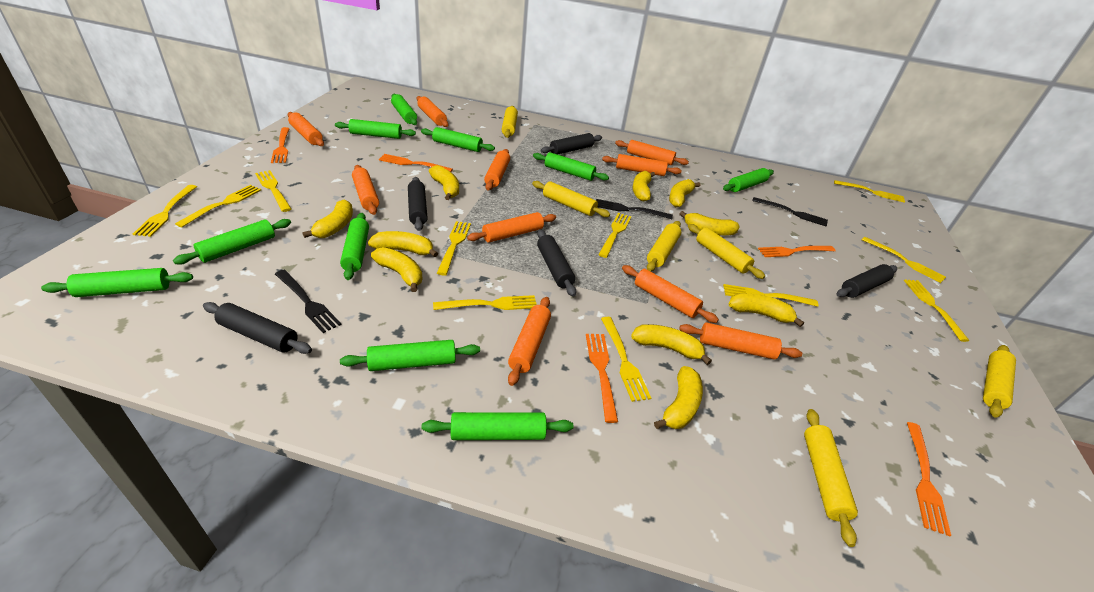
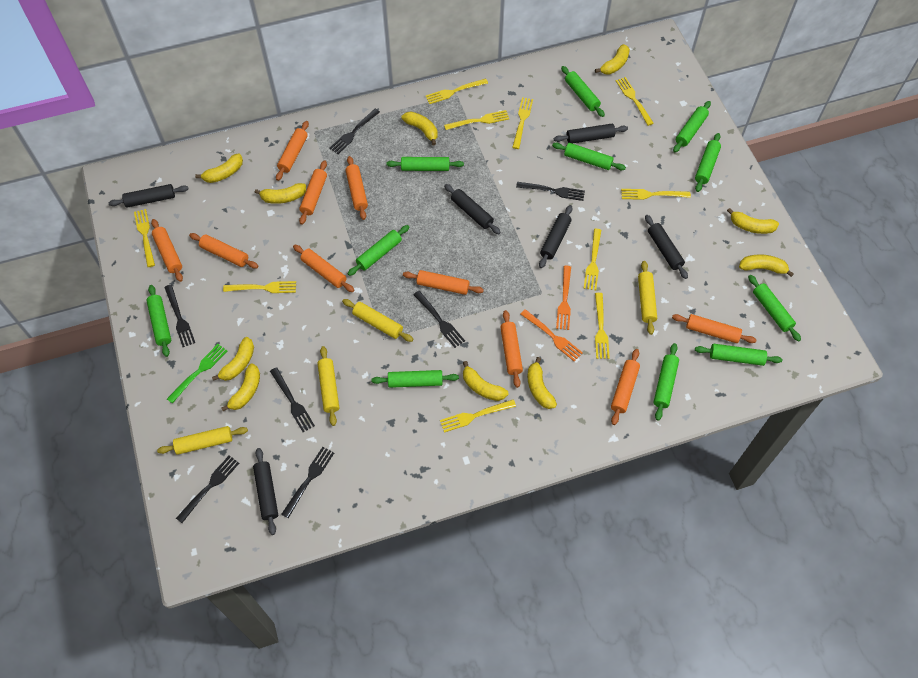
black fork: [275,270,341,333] [596,199,673,219] [752,197,828,226] = 3 -> [164,285,195,347] [176,455,239,523] [270,367,315,432] [281,447,334,518] [329,109,380,154] [413,291,465,348] [516,182,585,201] = 7
black rolling pin: [203,302,312,354] [408,177,428,231] [537,229,576,297] [541,133,602,155] [837,264,897,298] = 5 -> [109,184,189,208] [253,448,278,535] [444,184,501,234] [539,205,573,268] [554,124,628,143] [645,215,688,279] = 6
green fork: none = 0 -> [167,344,227,404] = 1
green rolling pin: [41,268,193,297] [173,219,291,265] [335,119,416,139] [340,213,369,280] [340,340,480,371] [391,94,417,125] [421,127,495,152] [422,412,573,440] [533,152,609,181] [723,168,774,192] = 10 -> [146,285,171,357] [348,225,409,276] [371,370,459,388] [386,157,464,171] [552,143,626,170] [561,66,605,117] [653,343,679,421] [673,101,711,152] [695,133,721,192] [695,344,782,366] [748,275,801,341] = 11
orange fork: [271,127,290,163] [379,154,453,172] [586,334,618,423] [758,246,835,257] [907,422,951,536] = 5 -> [521,309,583,361] [556,266,571,330] = 2
yellow fork: [133,185,197,237] [175,185,261,227] [255,170,291,212] [433,295,536,310] [437,221,471,276] [598,213,631,258] [601,317,651,402] [723,284,819,307] [834,180,905,203] [862,237,946,283] [904,280,969,342] = 11 -> [134,209,155,267] [223,281,296,293] [426,79,488,104] [440,399,516,432] [444,110,509,130] [512,97,533,149] [584,229,601,290] [595,293,610,359] [616,77,654,126] [621,189,691,200] = 10
yellow rolling pin: [502,106,518,138] [532,181,610,217] [647,221,681,271] [688,224,765,279] [804,409,858,547] [983,345,1016,418] = 6 -> [157,426,248,455] [317,346,339,426] [342,299,413,342] [638,261,657,335] = 4

